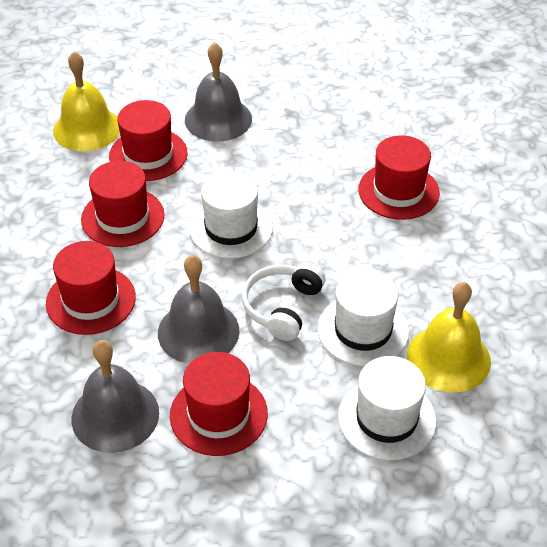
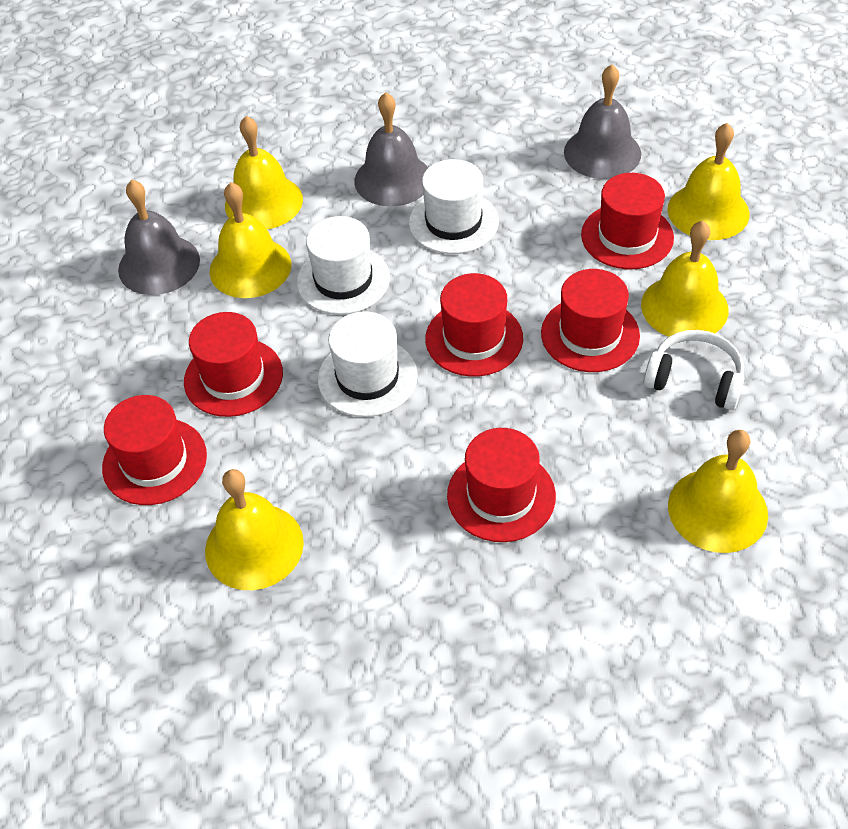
red hat: [46,241,136,335] [81,161,165,247] [109,100,188,181] [170,352,268,456] [358,135,440,220] = 5 -> [102,395,207,505] [184,312,283,417] [425,273,523,377] [447,428,556,542] [541,269,640,372] [581,173,674,269] = 6
yellow bell: [53,51,120,151] [407,282,491,393] = 2 -> [205,469,304,590] [209,182,291,298] [225,116,303,229] [641,220,729,337] [667,123,750,240] [668,430,768,553] = 6

